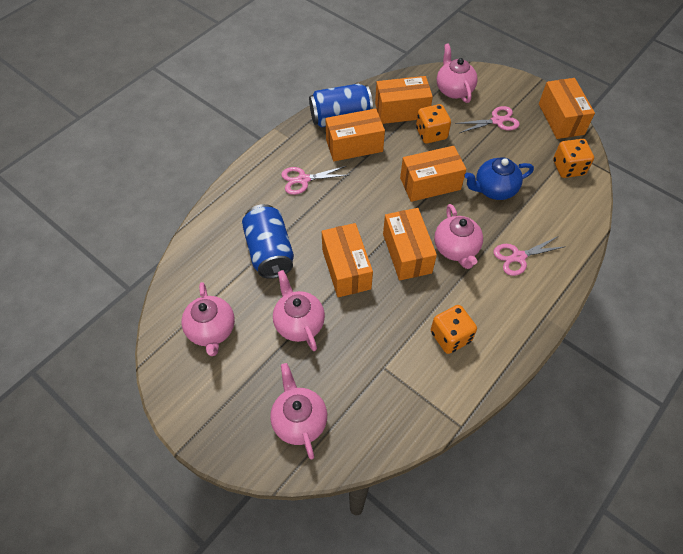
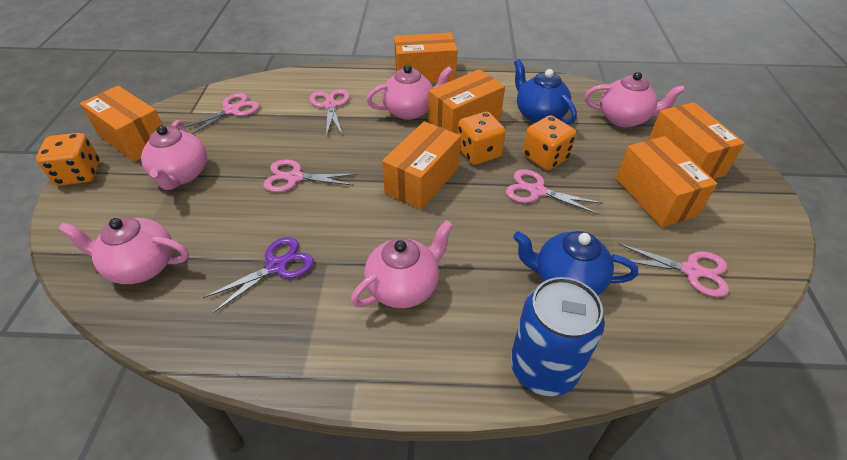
blue can: [242,204,294,279] [309,84,373,127] = 2 -> [511,277,605,396] = 1
blue teapot: [464,157,534,200] = 1 -> [513,231,638,296] [514,59,577,125] = 2
pink scissors: [281,166,349,195] [455,106,520,133] [493,237,566,276] = 3 -> [178,93,260,134] [263,160,358,192] [310,89,350,137] [506,169,603,215] [618,243,729,297] = 5
purple scissors: none = 0 -> [203,237,314,313] = 1

